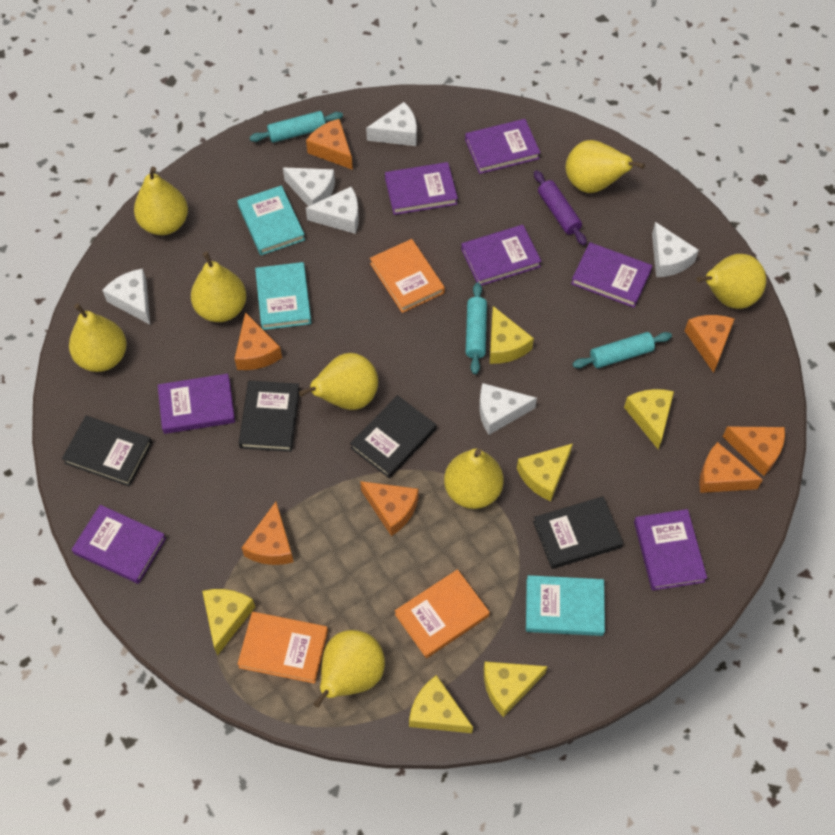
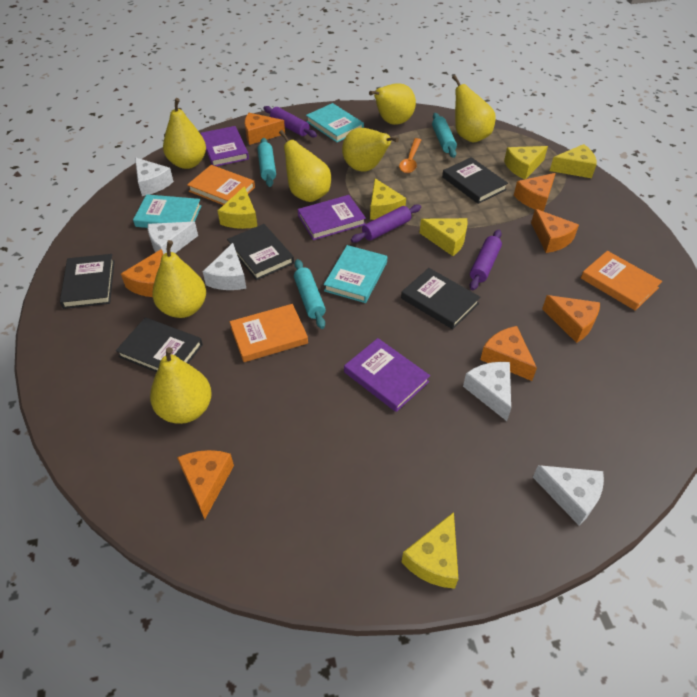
black book: [62,416,152,486] [239,381,300,452] [350,395,436,478] [533,496,623,569] = 4 -> [60,254,115,309] [116,317,203,372] [227,224,294,280] [401,268,480,329] [442,157,508,204] = 5
orange spoon: none = 0 -> [399,138,421,173] = 1
purple book: [72,505,166,584] [158,374,235,434] [385,162,458,215] [461,225,542,286] [465,119,540,174] [571,242,652,308] [634,509,707,591] = 7 -> [200,126,249,166] [298,195,366,240] [344,338,430,412] = 3
purple rolling pin: [534,170,587,245] = 1 -> [263,106,317,138] [351,204,421,243] [470,230,502,290] = 3
white cheese: [102,269,150,325] [283,167,335,206] [306,187,359,234] [366,102,417,146] [479,383,537,435] [652,222,699,277] = 6 -> [135,157,174,196] [148,222,198,254] [203,243,246,290] [463,362,511,421] [533,465,604,525] = 5
yellow pear: [69,303,127,372] [134,166,188,235] [191,252,246,322] [299,353,378,410] [313,630,385,707] [444,449,504,509] [566,140,645,193] [697,254,766,309] = 8 -> [150,347,212,424] [152,240,206,318] [163,98,206,169] [279,130,331,202] [342,128,399,172] [369,83,416,125] [452,75,496,143] = 7

